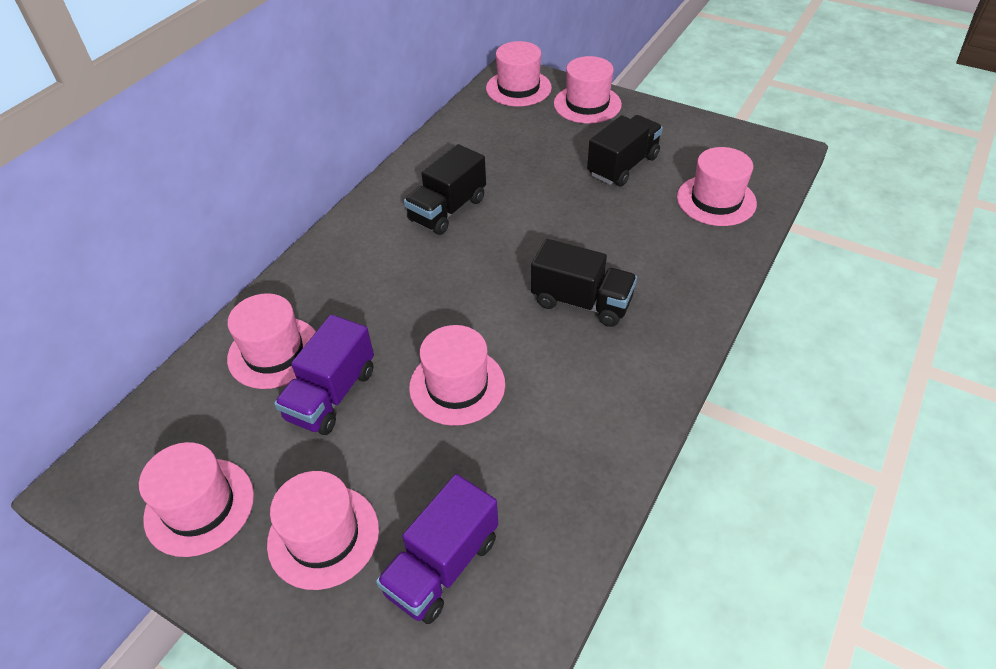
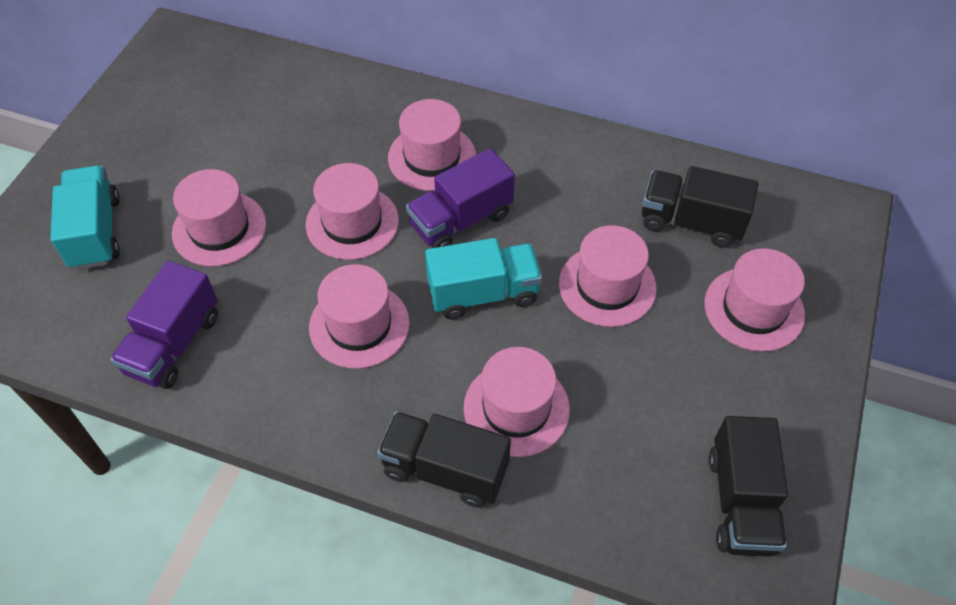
turquoise truck: none = 0 -> [50,165,120,270] [425,238,542,320] = 2

